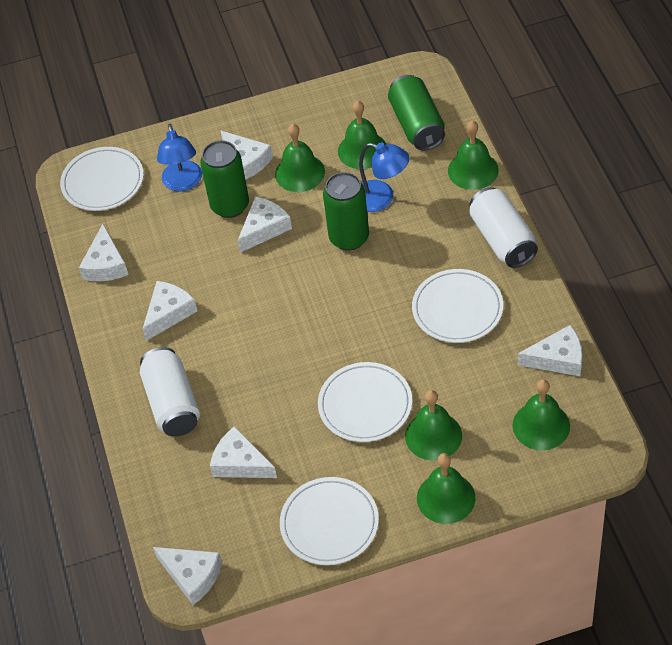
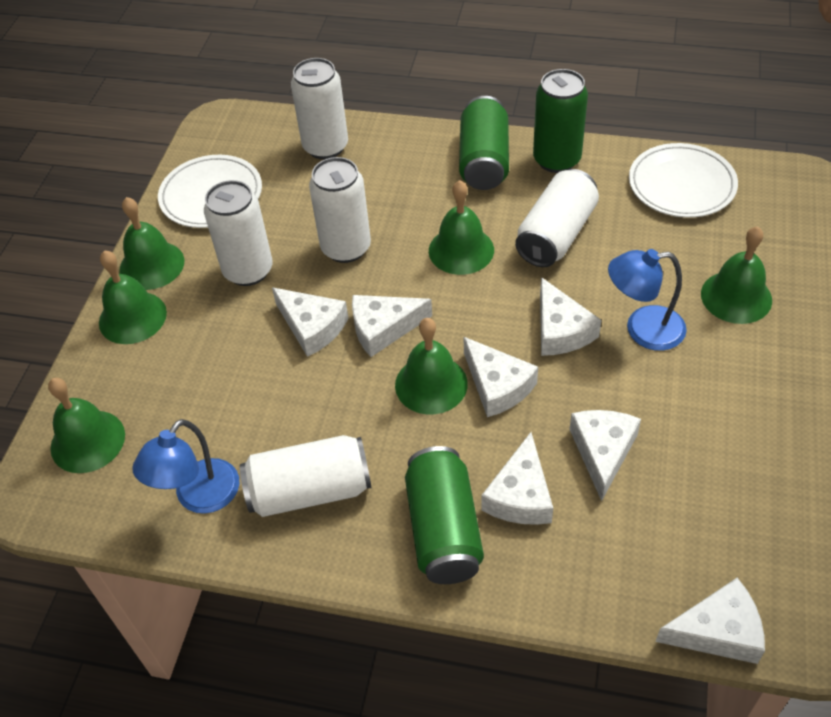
white can: [140,347,200,437] [469,187,538,268] = 2 -> [204,180,272,286] [240,435,372,517] [291,58,348,159] [309,157,371,263] [515,169,599,267] = 5
white plate: [60,147,144,211] [280,477,379,565] [318,362,412,442] [412,269,503,343] = 4 -> [158,155,262,228] [629,143,738,218] = 2

